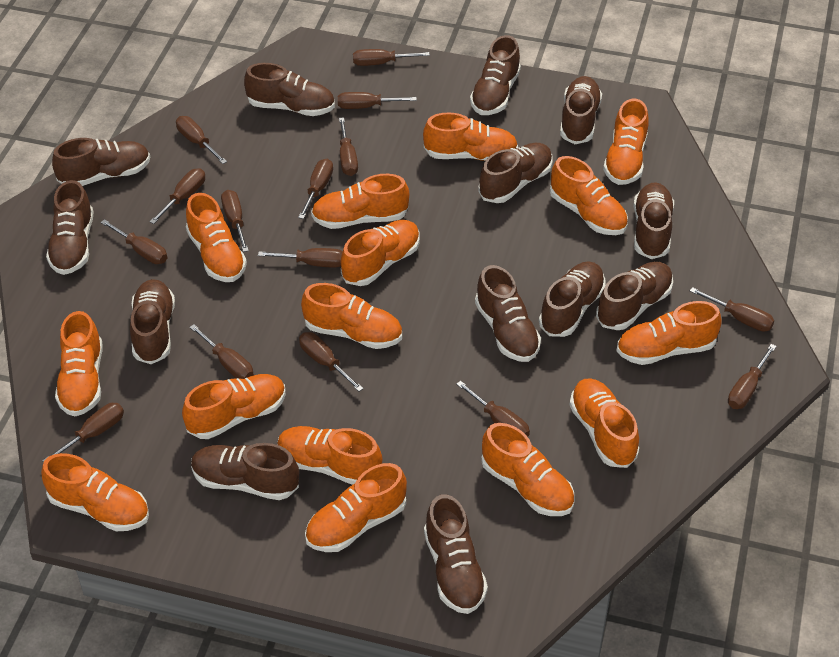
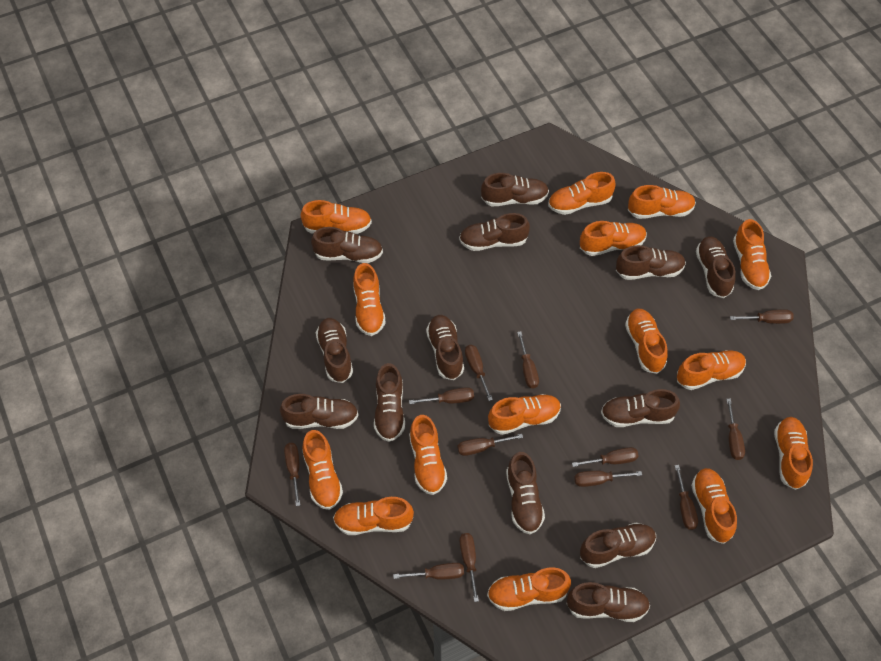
brown screwdriver: [42,403,124,462] [101,219,167,264] [149,168,205,224] [176,116,227,164] [190,324,253,379] [221,190,249,252] [258,248,343,268] [298,159,333,219] [299,332,364,391] [338,92,417,109] [339,117,358,176] [353,49,430,66] [456,381,530,437] [690,287,774,332] [728,344,776,409] = 15 -> [284,443,300,506] [393,563,464,580] [409,387,474,404] [458,434,523,456] [460,533,479,602] [465,345,493,401] [517,331,539,388] [572,447,638,467] [574,471,642,487] [675,465,698,530] [726,399,745,460] [730,309,794,324] = 12

